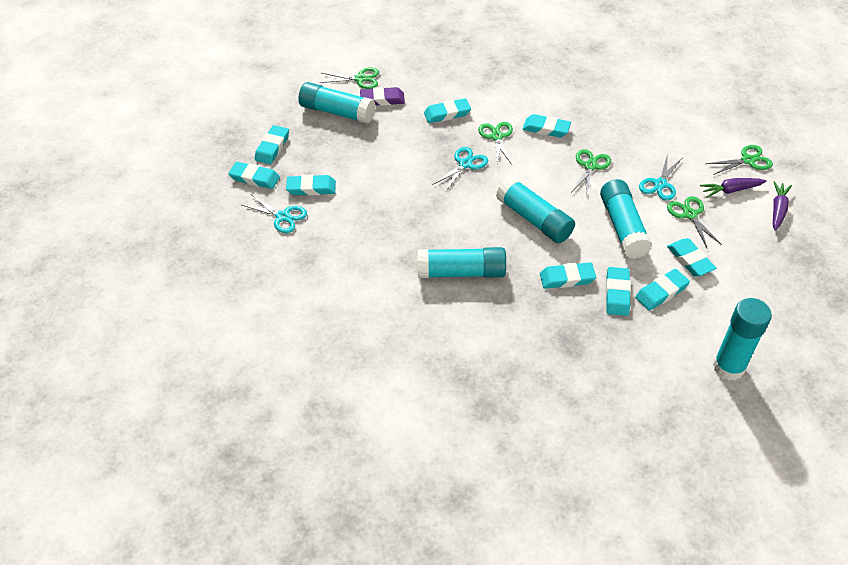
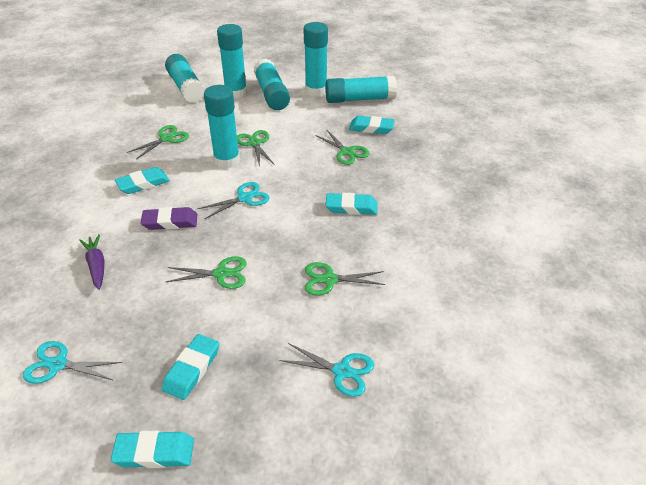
purple carrot: [700,178,767,198] [773,181,792,231] = 2 -> [79,234,105,290] = 1
turquoise eraser: [228,162,280,189] [255,125,289,164] [286,174,336,196] [424,98,471,123] [522,114,571,137] [540,262,596,289] [606,267,631,316] [635,269,690,311] [667,238,716,277] = 9 -> [111,431,194,468] [115,167,170,194] [162,334,219,400] [325,193,378,215] [349,116,395,134] = 5
turquoise glue stick: [298,82,375,124] [417,247,506,278] [496,177,575,243] [600,179,652,259] [713,298,772,380] = 5 -> [165,54,204,103] [204,85,240,168] [217,24,247,99] [254,59,290,110] [304,22,328,97] [325,75,397,103] = 6

